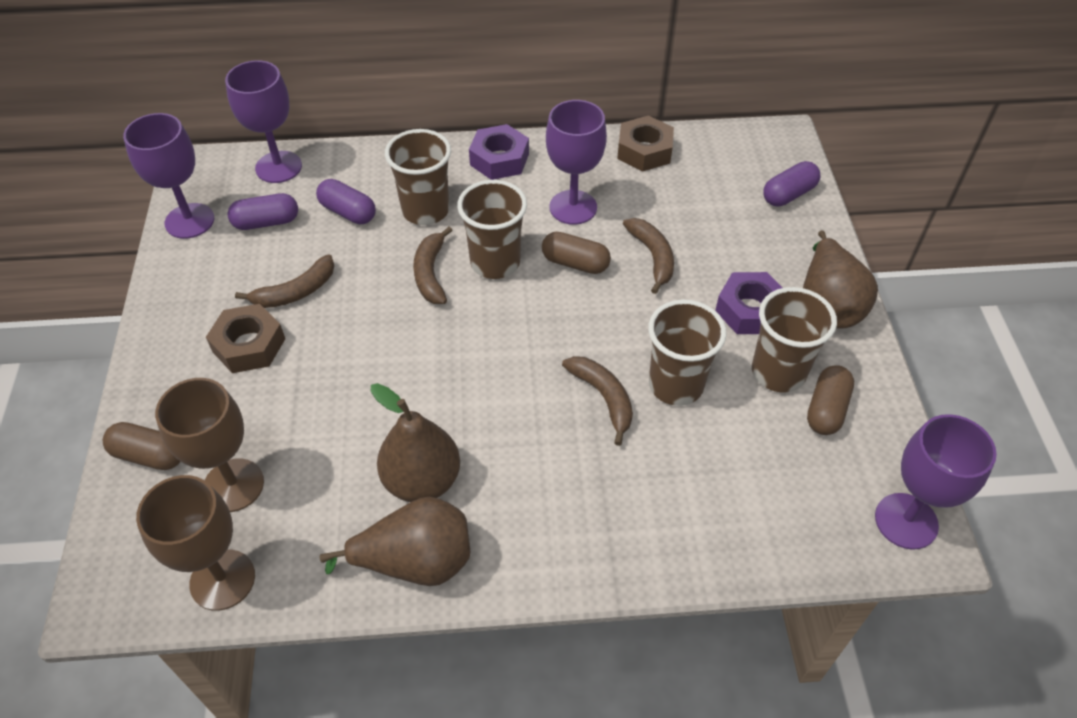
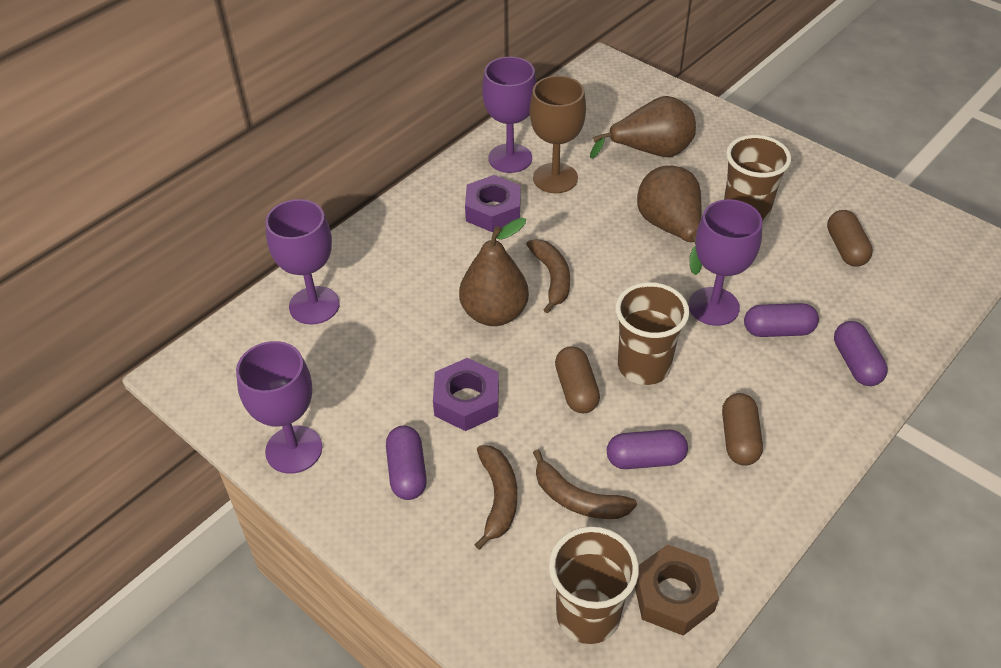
brown banana: [235,254,334,308] [413,227,453,304] [562,356,633,446] [623,218,674,294] = 4 -> [475,445,517,550] [526,239,570,314] [533,449,637,519] = 3
brown cup: [385,129,451,225] [457,180,527,279] [648,300,727,406] [752,287,837,393] = 4 -> [549,526,639,644] [615,282,689,385] [724,135,791,225] = 3
brown goblet: [136,475,255,611] [155,378,264,512] = 2 -> [530,76,586,193] = 1
brown nut: [206,304,285,373] [617,116,674,171] = 2 -> [635,544,719,636] = 1
purple capsule: [228,193,298,230] [316,179,376,224] [763,161,821,207] = 3 -> [386,426,427,500] [607,429,688,469] [744,303,819,337] [834,321,888,386] = 4

